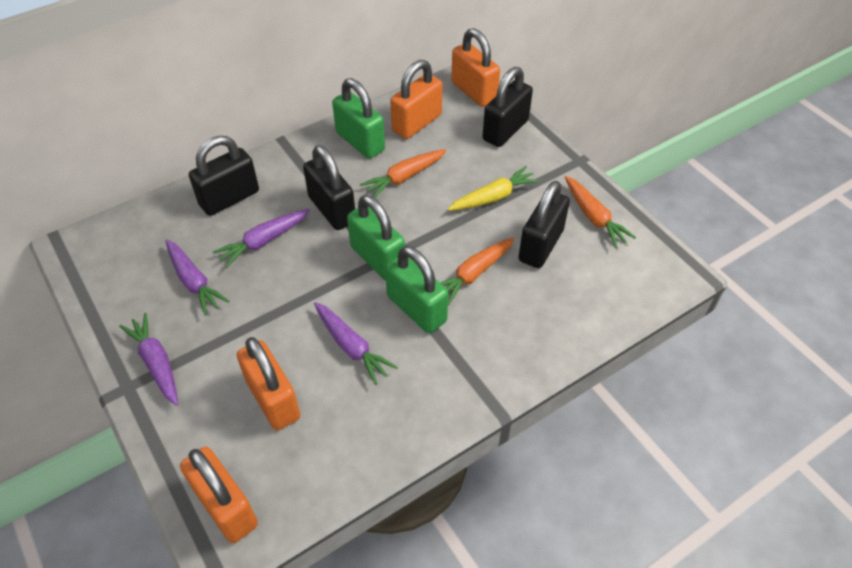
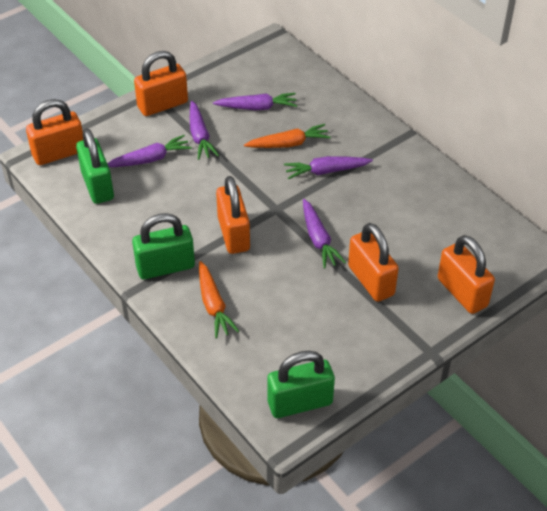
black padlock: [189,136,259,216] [303,145,355,230] [483,67,533,147] [519,181,570,268] = 4 -> none = 0
orange carrot: [360,149,447,198] [441,237,514,306] [565,176,636,248] = 3 -> [199,261,239,338] [244,124,331,148] = 2
orange padlock: [180,447,258,543] [237,337,300,430] [391,60,443,139] [451,28,500,107] = 4 -> [26,99,83,165] [134,51,188,116] [216,176,250,254] [348,223,399,302] [438,235,495,314] = 5
purple carrot: [119,313,178,406] [165,239,229,316] [213,209,310,268] [314,302,398,385] = 4 -> [107,135,192,167] [190,101,219,160] [213,93,297,110] [284,156,373,179] [303,199,346,269] = 5
yellow carrot: [448,166,540,211] = 1 -> none = 0

